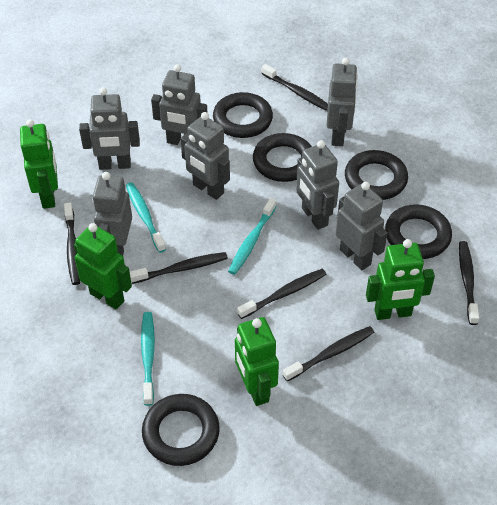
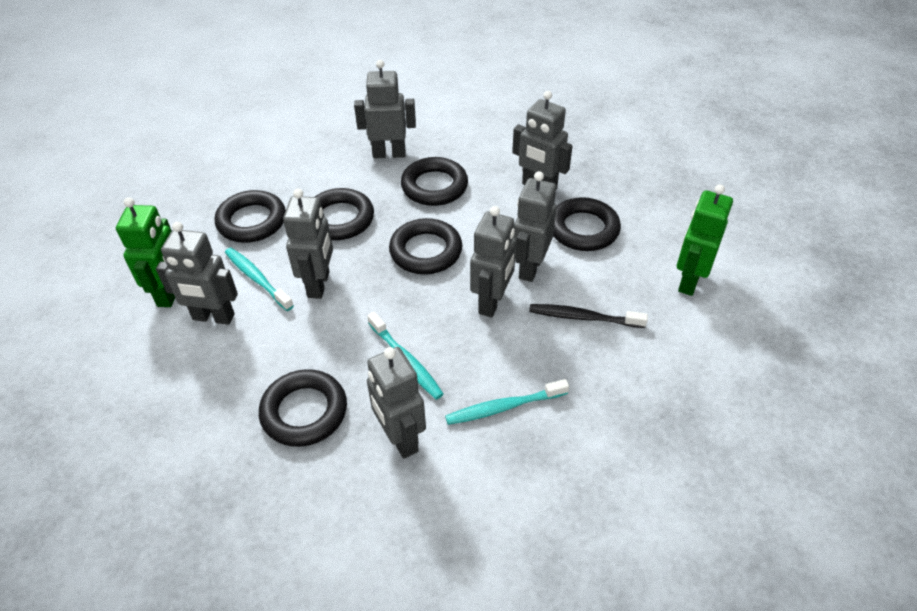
black ring: [142,394,220,466] [213,92,273,138] [253,133,312,182] [345,150,408,200] [385,204,452,259] = 5 -> [215,190,286,243] [259,369,347,447] [315,188,374,240] [389,218,462,274] [401,157,468,206] [553,197,621,251] = 6
black toothbrush: [64,203,80,285] [130,252,228,284] [237,269,327,319] [261,64,328,111] [283,326,374,381] [459,241,479,325] = 6 -> [529,304,648,328] = 1
green robot: [20,119,58,209] [74,223,132,309] [235,317,279,406] [366,239,435,320] = 4 -> [116,197,175,307] [677,184,733,296] = 2

